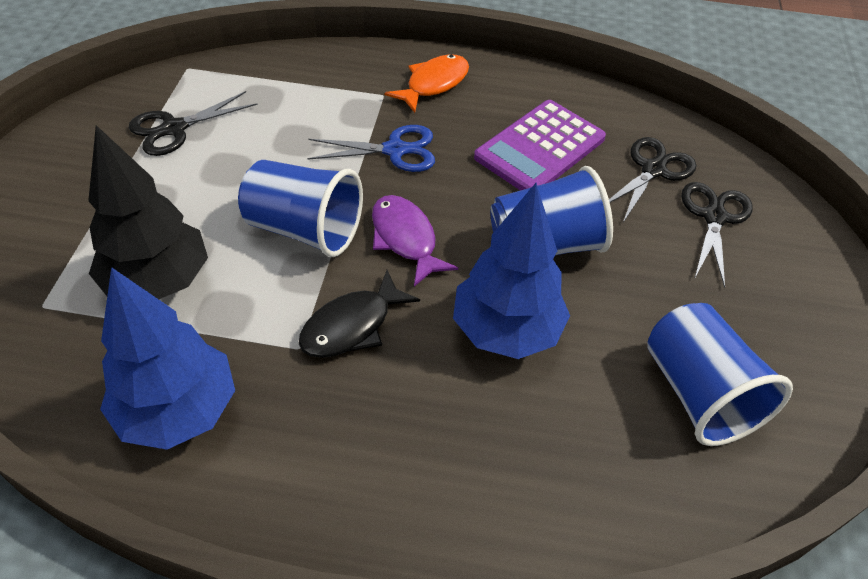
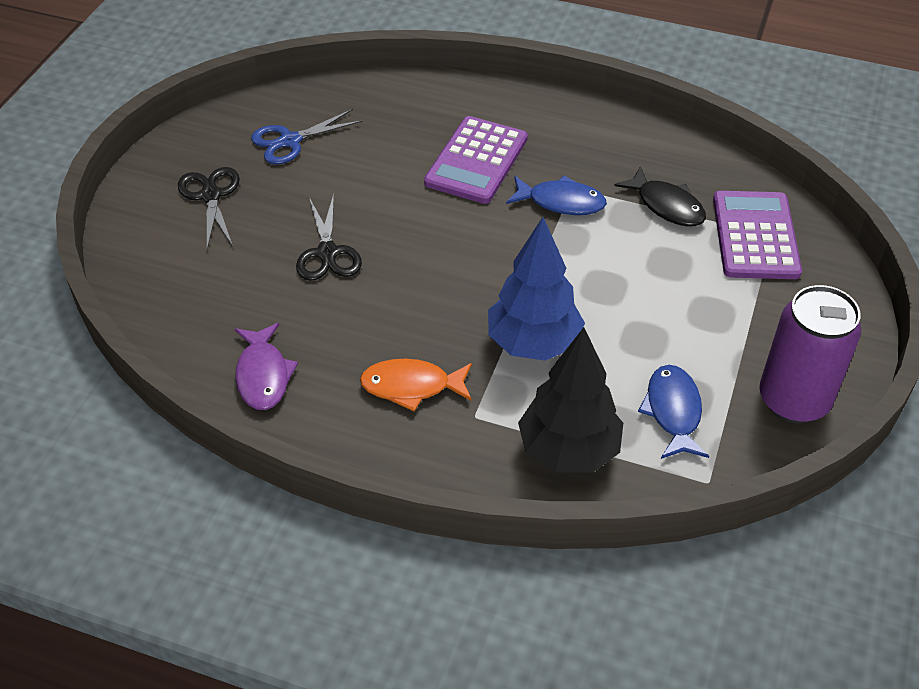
black scissors: [129,91,258,156] [609,137,696,223] [681,182,752,288] = 3 -> [178,167,240,249] [296,194,362,281] = 2
blue cup: [238,160,363,257] [490,166,613,255] [647,303,793,446] = 3 -> none = 0
blue fish: none = 0 -> [506,176,607,215] [638,365,709,459] = 2
blue tree: [100,267,235,450] [453,183,570,359] = 2 -> [488,217,585,361] = 1
purple calculator: [474,100,606,190] = 1 -> [424,116,528,204] [713,191,802,279] = 2
purple can: none = 0 -> [760,285,861,424] = 1

